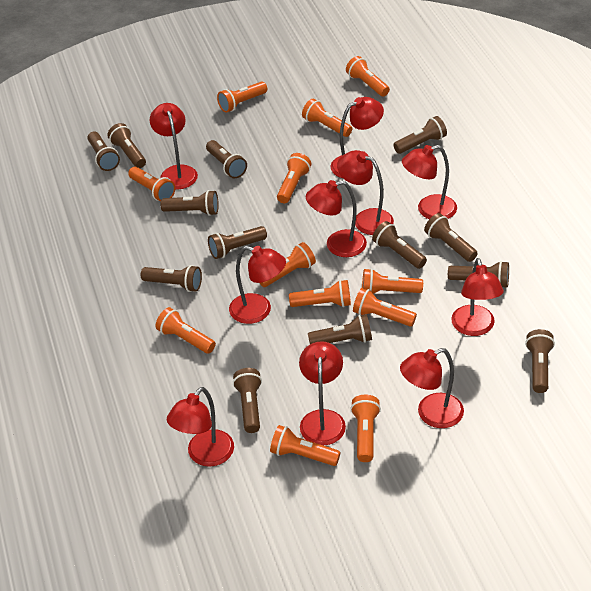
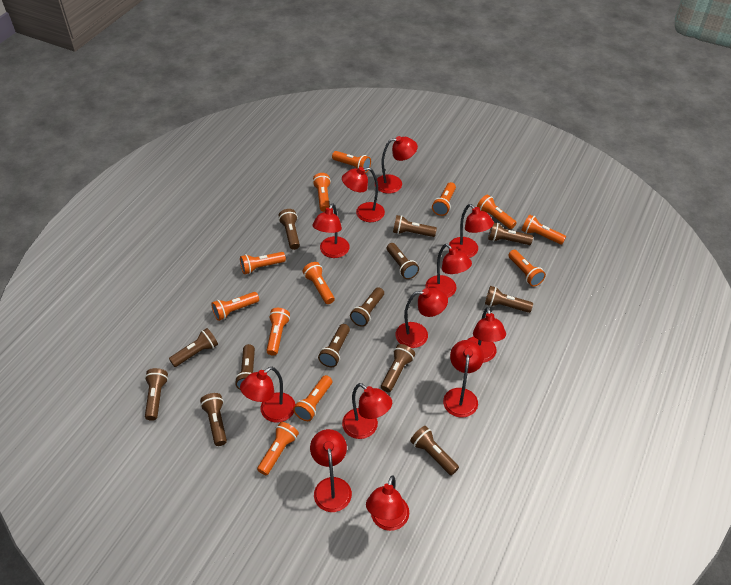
red lamp: [150,103,198,189] [167,387,234,467] [229,246,286,324] [299,341,346,445] [306,180,367,257] [330,97,384,178] [337,150,394,235] [400,348,464,428] [402,145,457,219] [451,258,504,336] = 10 -> [240,367,295,423] [310,429,352,512] [312,203,350,258] [342,167,385,222] [342,383,392,439] [366,475,409,531] [375,136,418,194] [395,288,448,348] [425,244,472,298] [443,340,484,418] [449,204,494,258] [467,307,506,363] = 12

